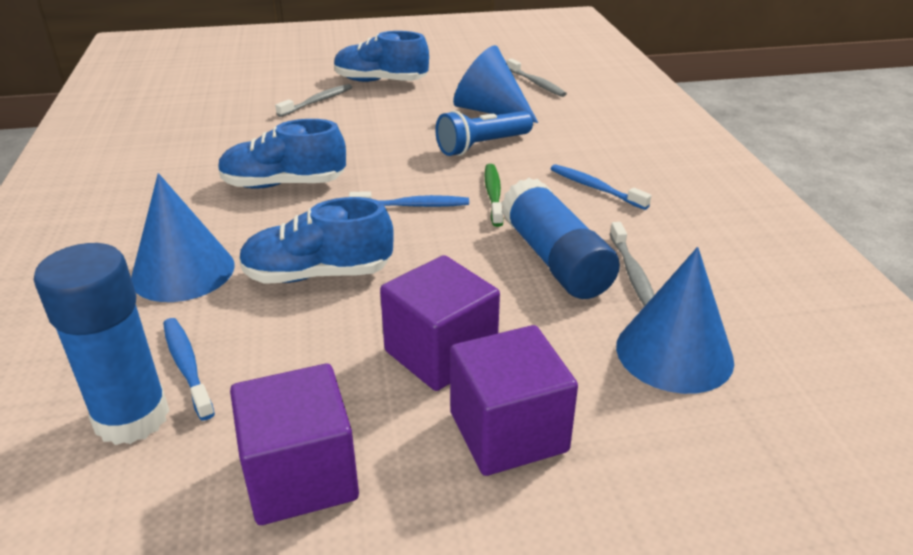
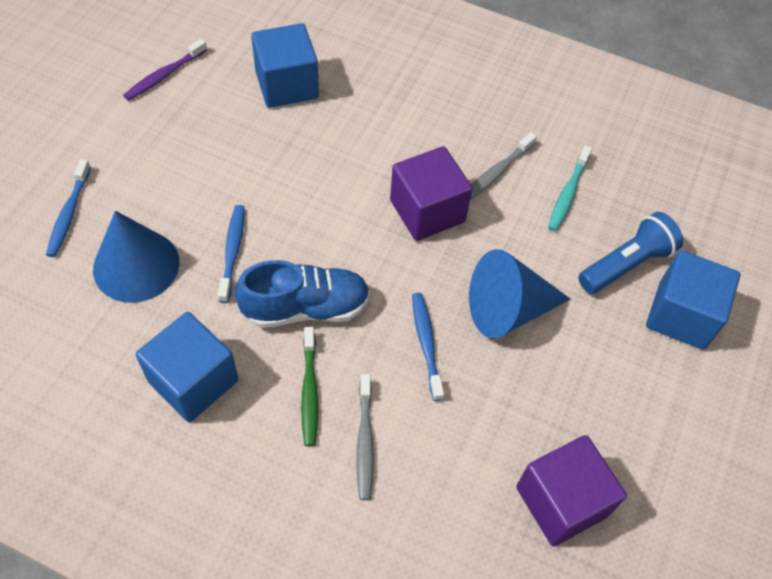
blue cone: [131,173,235,302] [453,45,538,123] [616,247,734,394] = 3 -> [93,211,180,303] [469,249,570,338] = 2
blue cube: none = 0 -> [135,312,238,422] [251,23,319,108] [646,250,740,350] = 3
blue glue stick: [34,243,170,445] [501,178,620,299] = 2 -> none = 0
blue shoe: [218,119,346,189] [239,197,394,284] [334,31,429,82] = 3 -> [235,260,370,328] = 1
grey toothbrush: [275,84,352,117] [507,59,567,97] [610,222,655,306] = 3 -> [356,374,374,500] [470,132,537,200] = 2
purple cube: [230,364,359,525] [380,255,500,391] [450,325,578,476] = 3 -> [390,146,472,241] [516,435,627,546] = 2
purple toothbrush: none = 0 -> [123,39,207,101] = 1
turquoise toothbrush: none = 0 -> [548,145,592,231] = 1

